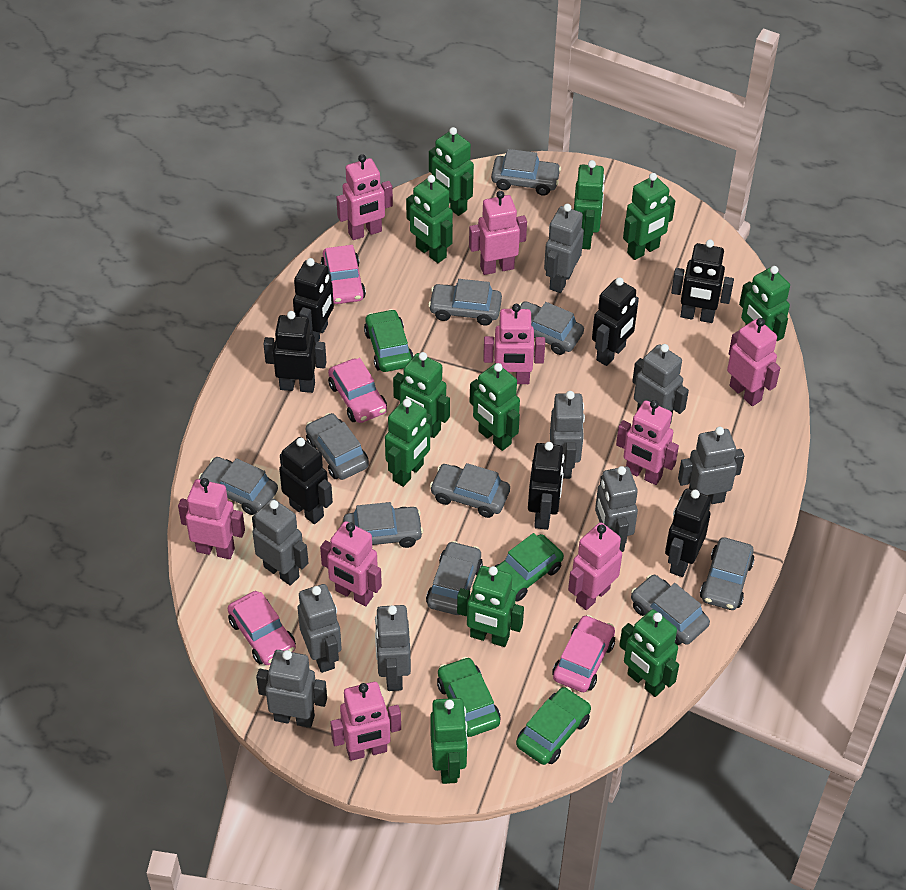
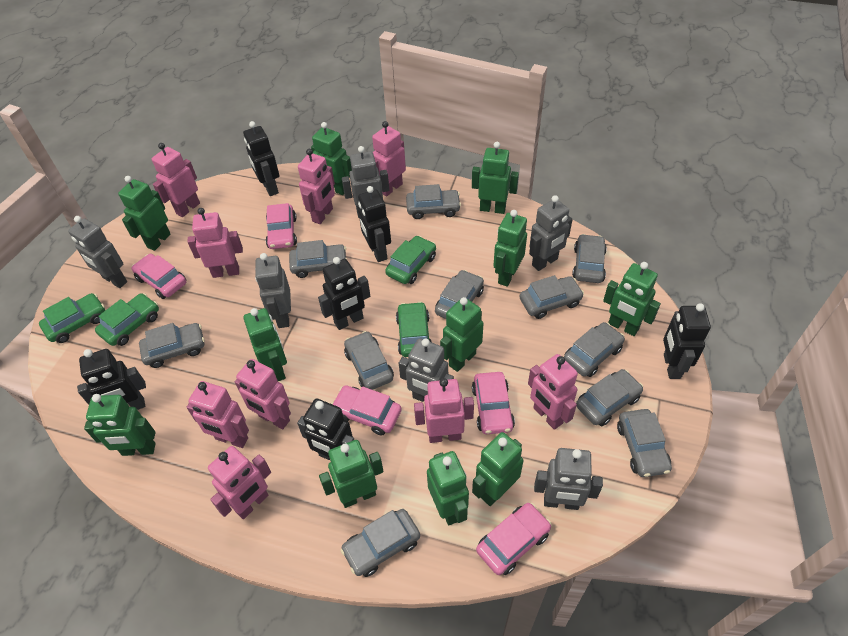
black robot: [264,311,326,393] [279,437,333,524] [293,258,334,343] [528,442,564,530] [592,277,639,366] [665,489,711,577] [671,239,734,323] = 7 -> [77,349,146,410] [243,121,279,196] [297,398,354,460] [318,257,370,330] [358,186,391,262] [663,303,711,379] = 6
grey car: [198,457,278,515] [305,413,369,480] [343,502,423,548] [426,541,483,615] [428,279,502,325] [430,463,510,518] [491,149,561,196] [519,301,584,355] [631,575,710,645] [700,537,755,610] = 10 -> [139,323,205,368] [289,240,347,278] [340,509,420,577] [344,331,394,390] [406,184,461,219] [435,270,484,319] [520,275,584,319] [564,322,625,377] [572,234,607,283] [576,369,643,426] [617,409,672,477] = 11
grey robot: [252,499,308,586] [256,650,327,728] [298,584,342,673] [375,605,411,691] [544,204,584,293] [550,391,585,479] [595,466,638,552] [632,344,689,421] [678,427,744,504] = 9 -> [68,216,127,288] [255,253,291,328] [342,146,389,218] [399,338,454,402] [529,195,573,271] [534,448,603,510] = 6
pink car: [228,591,296,665] [321,245,366,304] [328,358,387,423] [552,615,615,692] = 4 -> [131,254,186,299] [266,203,297,249] [331,385,401,436] [472,372,515,434] [476,503,551,575] = 5

